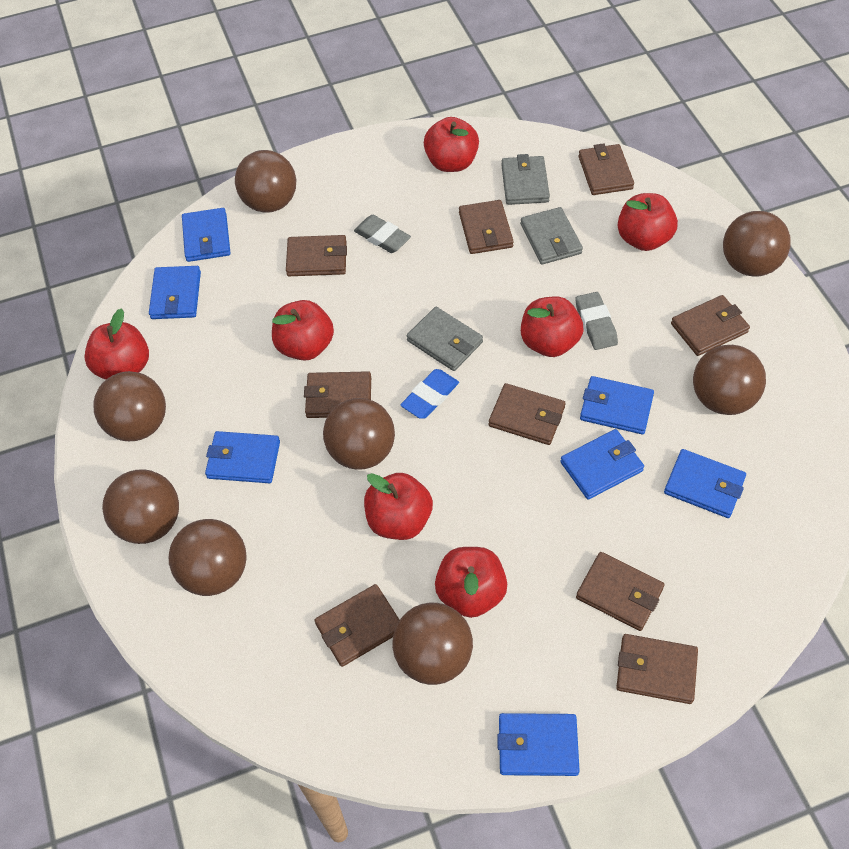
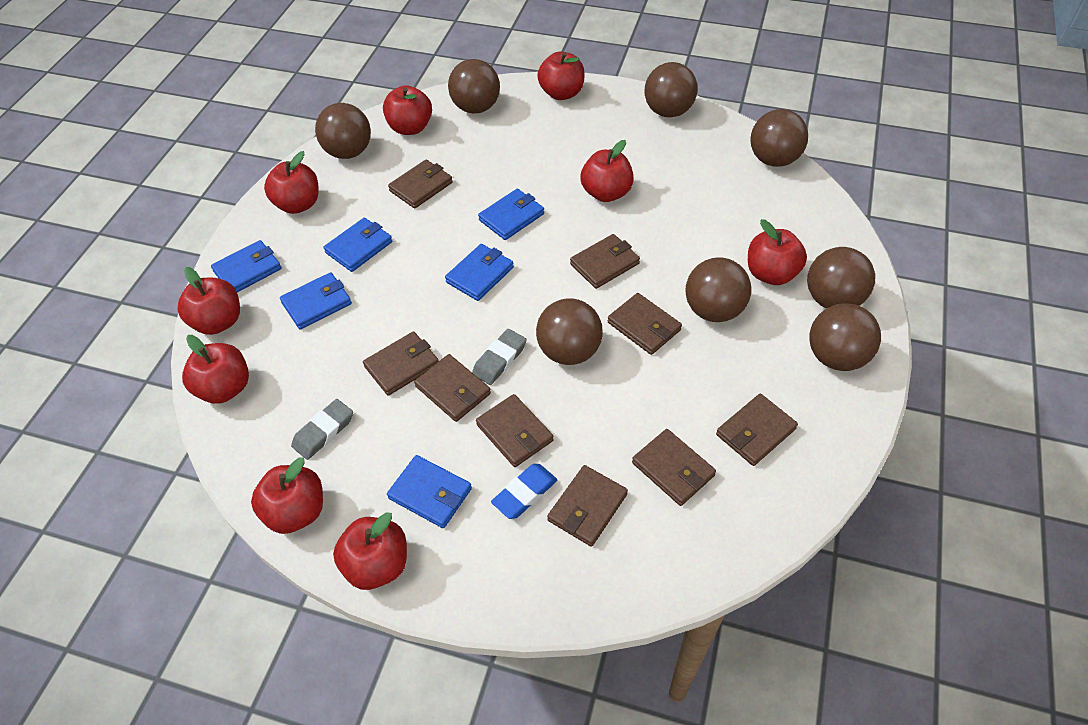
blue wallet: [149,266,201,319] [182,208,230,262] [205,431,280,483] [497,713,580,776] [560,429,644,499] [580,376,654,434] [664,449,746,518] = 7 -> [211,240,282,292] [280,272,352,330] [323,218,392,272] [387,455,472,528] [445,244,514,301] [478,189,544,240] = 6
grey wallet: [407,307,483,371] [501,154,550,205] [520,207,583,265] = 3 -> none = 0
red apple: [84,308,149,380] [272,300,334,361] [364,473,433,540] [424,117,479,172] [435,547,507,618] [521,296,583,357] [618,193,678,251] = 7 -> [178,267,240,335] [182,335,249,404] [251,457,323,534] [264,151,319,214] [333,512,407,590] [383,85,432,135] [537,51,584,100] [580,140,634,202] [748,219,807,285] = 9

